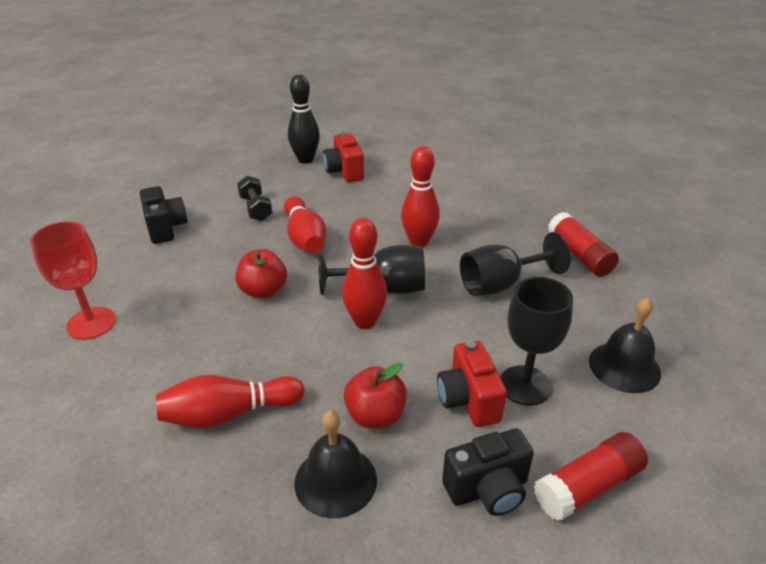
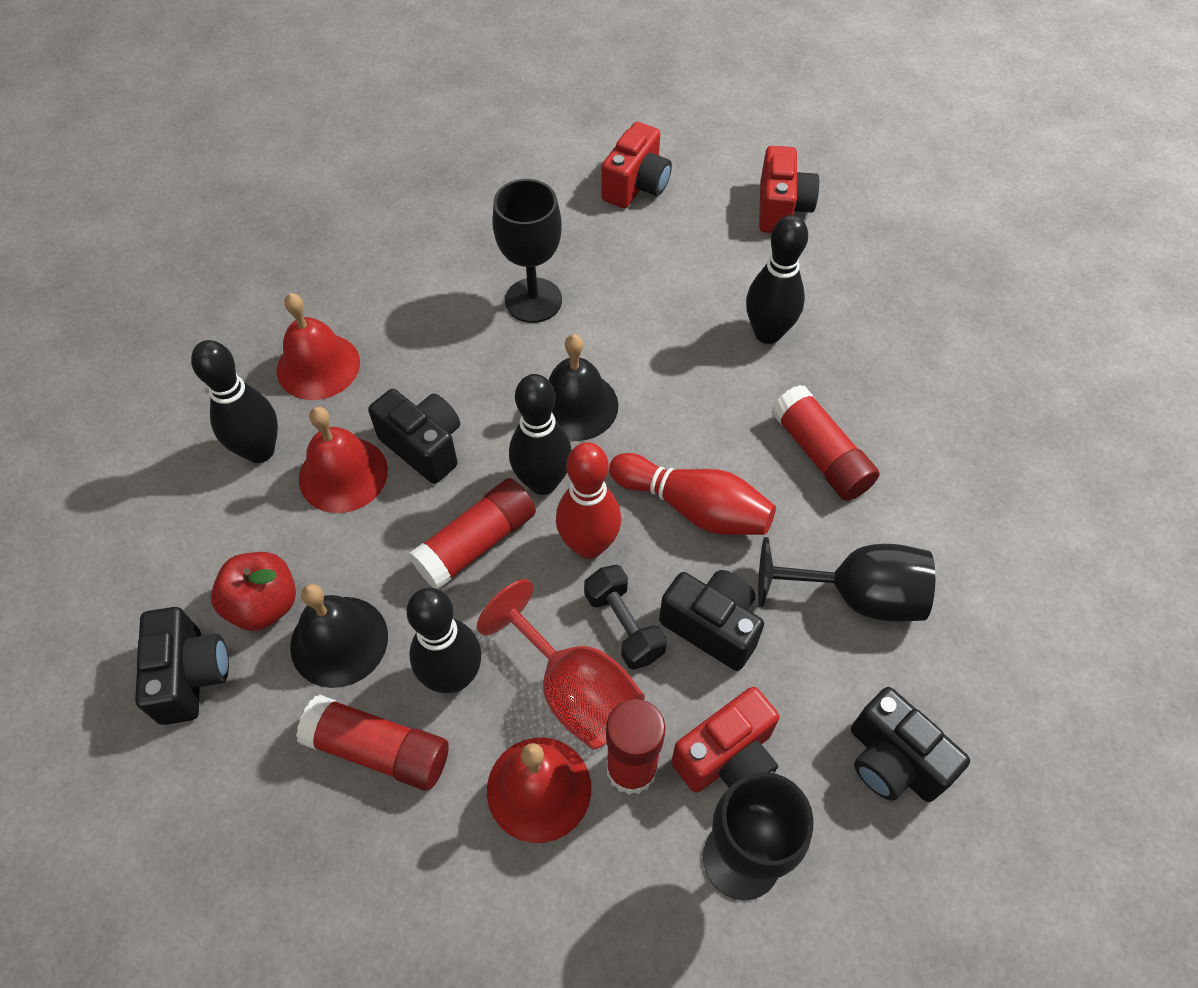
black bowling pin: [288,75,320,164] = 1 -> [191,340,278,463] [406,588,481,693] [509,374,572,495] [746,215,808,344] = 4
black camera: [140,186,187,244] [442,428,534,516] = 2 -> [135,607,229,725] [368,389,460,484] [659,570,764,671] [851,687,970,802] = 4
red apple: [235,249,287,299] [344,363,407,428] = 2 -> [211,552,296,631] = 1
red bell: none = 0 -> [277,293,360,400] [299,407,388,513] [487,738,591,843] = 3
red bowling pin: [156,375,305,428] [284,196,327,254] [342,218,387,329] [401,146,440,247] = 4 -> [556,442,621,559] [609,453,776,535] = 2
red camera: [323,132,364,182] [437,340,507,427] = 2 -> [601,122,672,208] [671,687,780,793] [759,146,819,233] = 3
red glue stick: [534,432,648,521] [548,212,619,277] = 2 -> [296,695,449,791] [409,478,536,589] [606,699,666,795] [771,385,880,501] = 4

